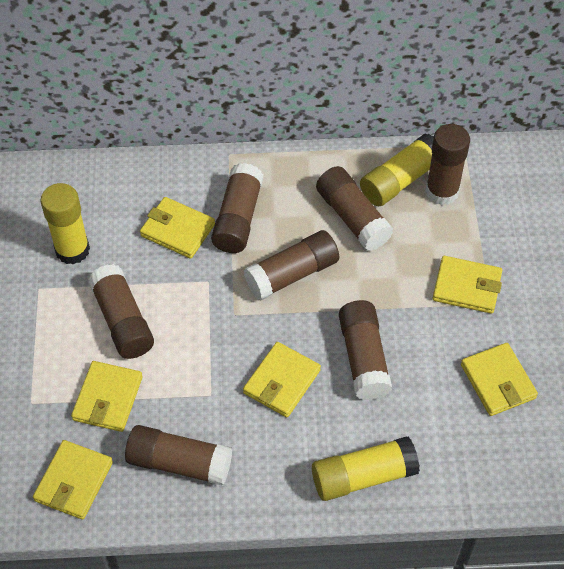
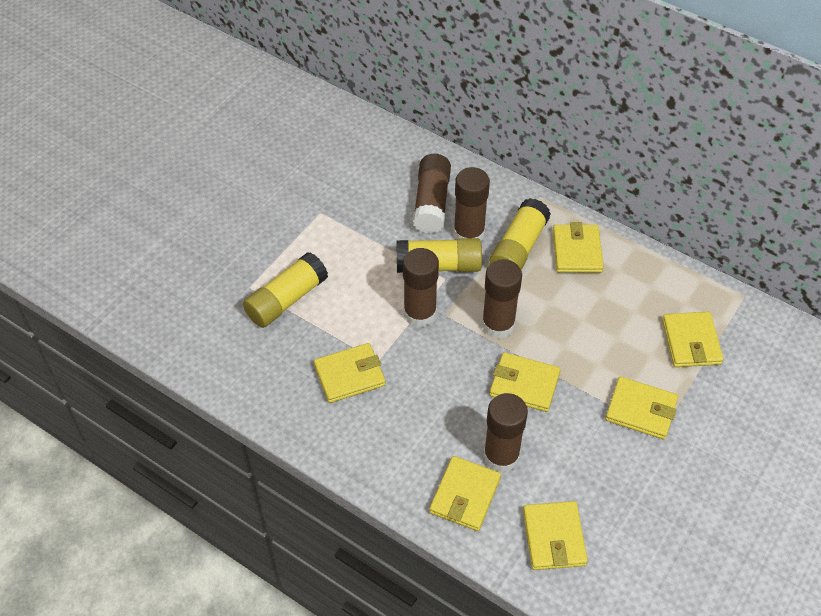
brown glue stick: [88,264,154,359] [125,425,232,486] [211,163,263,253] [244,230,339,301] [316,166,393,251] [339,300,392,400] [425,124,470,205] = 7 -> [403,248,439,327] [413,154,451,234] [453,167,490,241] [482,259,522,339] [483,393,528,473] = 5
yellow wallet: [33,440,113,520] [71,361,143,432] [140,197,215,259] [243,342,321,417] [433,256,502,314] [461,343,538,416] = 6 -> [314,343,386,403] [429,456,501,531] [490,352,561,412] [523,501,588,570] [553,222,604,273] [605,377,678,439] [662,312,724,367] = 7

